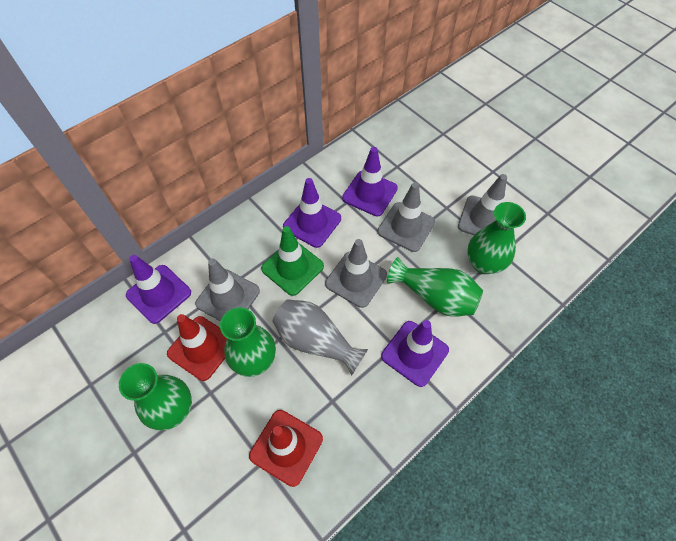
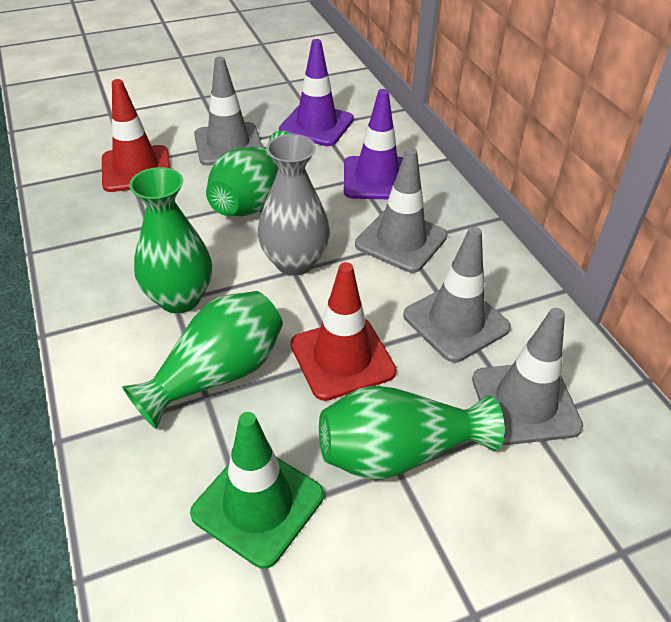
purple traffic cone: [126,255,191,324] [283,178,341,248] [342,147,398,216] [381,320,449,387] = 4 -> [279,39,354,146] [344,89,403,199] = 2

